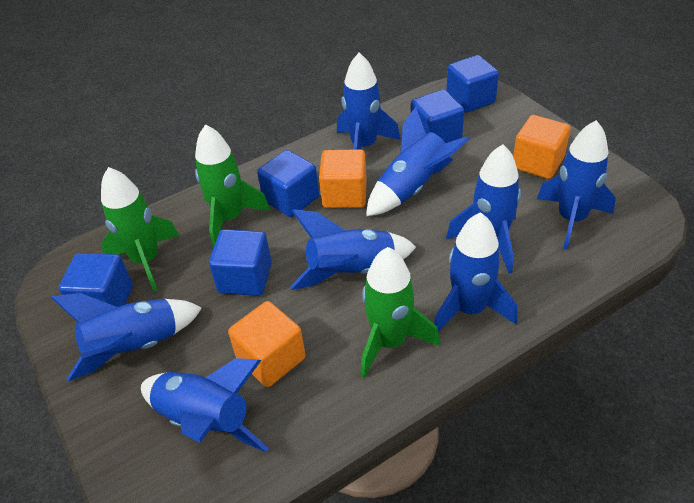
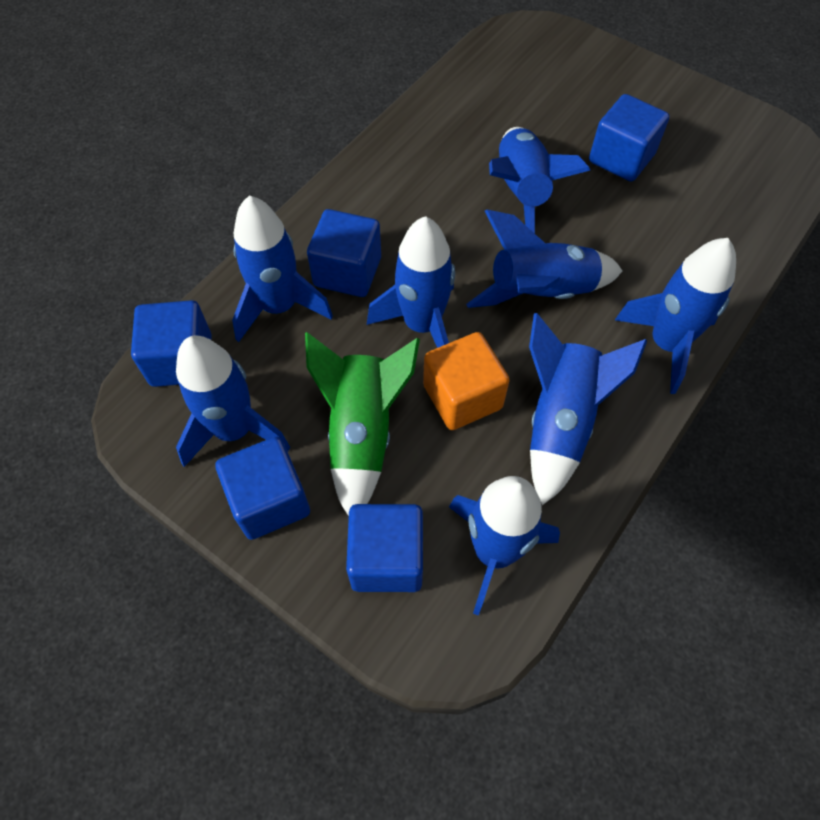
green rocket: [101,167,179,291] [195,124,270,248] [361,247,440,378] = 3 -> [305,332,420,516] = 1
orange cube: [228,301,306,387] [319,149,367,208] [513,115,571,179] = 3 -> [423,332,510,430] = 1

